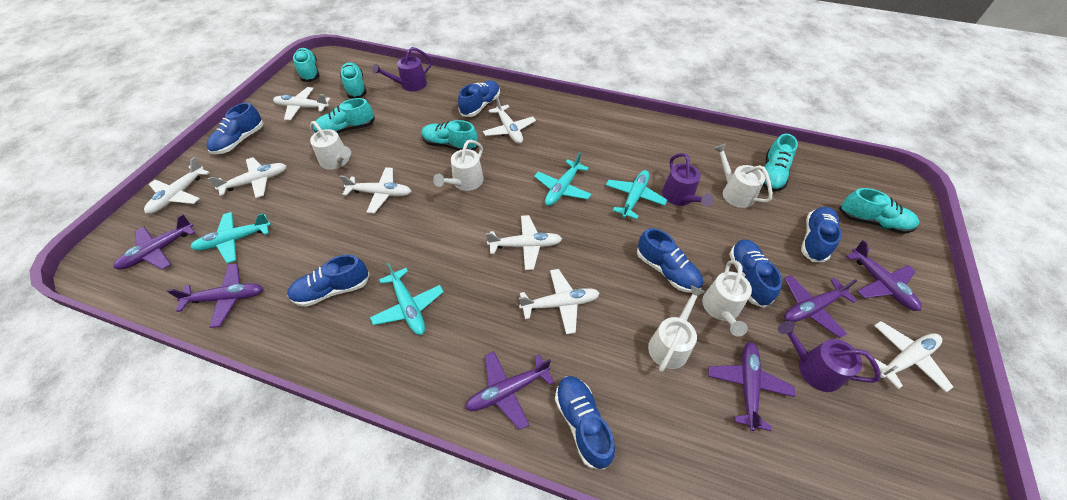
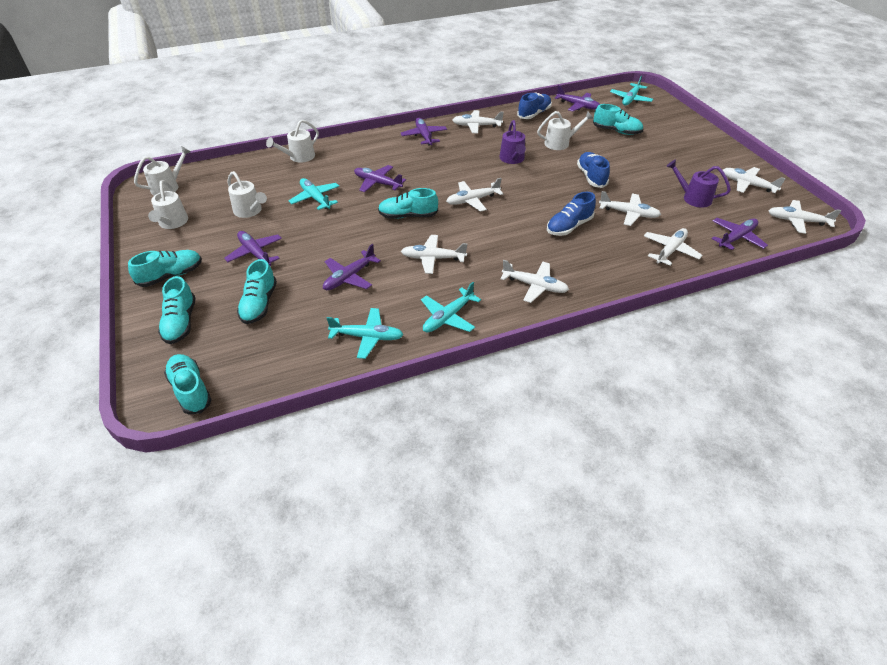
blue shoe: [206,102,264,154] [287,255,370,307] [458,81,500,117] [555,376,615,470] [637,228,703,293] [729,239,782,308] [801,207,842,262] = 7 -> [517,92,552,119] [547,192,596,236] [577,152,610,188] = 3
purple watering can: [372,47,432,91] [662,153,714,207] [778,321,881,392] = 3 -> [500,120,526,164] [666,160,731,208] = 2

